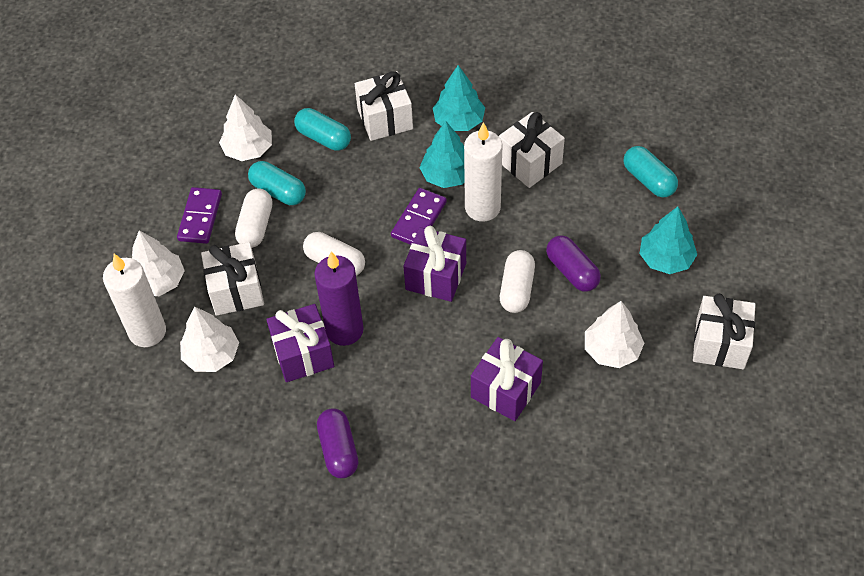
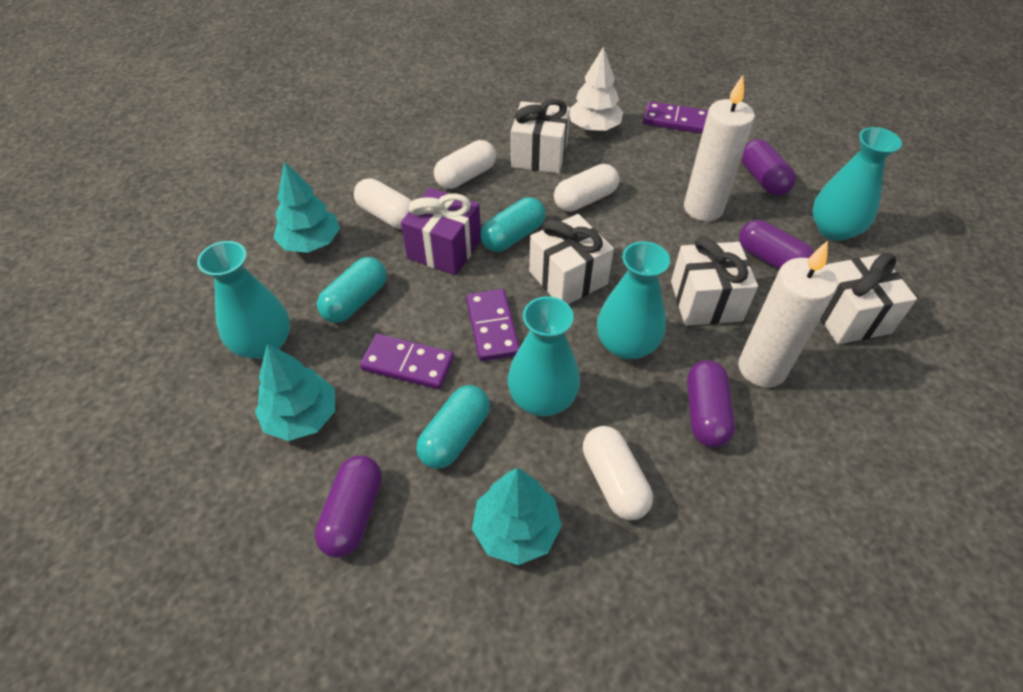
purple candle: [314,251,364,346] = 1 -> none = 0
purple capsule: [317,408,358,478] [546,235,601,292] = 2 -> [315,455,382,558] [687,360,735,447] [739,220,815,270] [741,139,796,196] = 4
purple domino: [177,187,222,244] [391,188,447,245] = 2 -> [360,334,454,389] [466,289,520,361] [643,101,708,134] = 3
purple gift: [266,304,334,382] [403,226,466,302] [471,337,543,421] = 3 -> [401,188,481,275] = 1
turquoise vase: none = 0 -> [197,241,290,359] [508,297,580,416] [597,241,670,359] [812,127,902,241] = 4
white capsule: [235,188,273,248] [303,232,365,276] [500,250,535,313] = 3 -> [354,178,412,229] [434,140,496,189] [554,164,619,212] [583,426,653,520] = 4
white tree: [132,230,185,296] [180,307,239,372] [219,94,272,161] [585,301,644,368] = 4 -> [569,47,623,131] = 1

